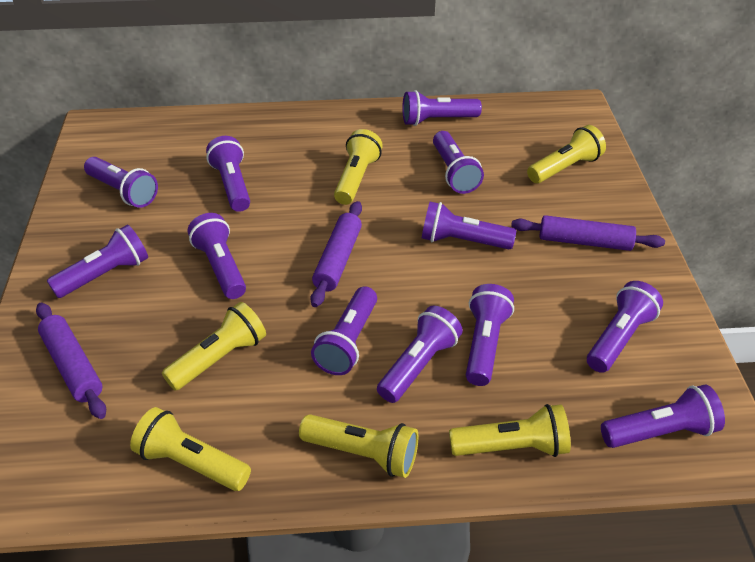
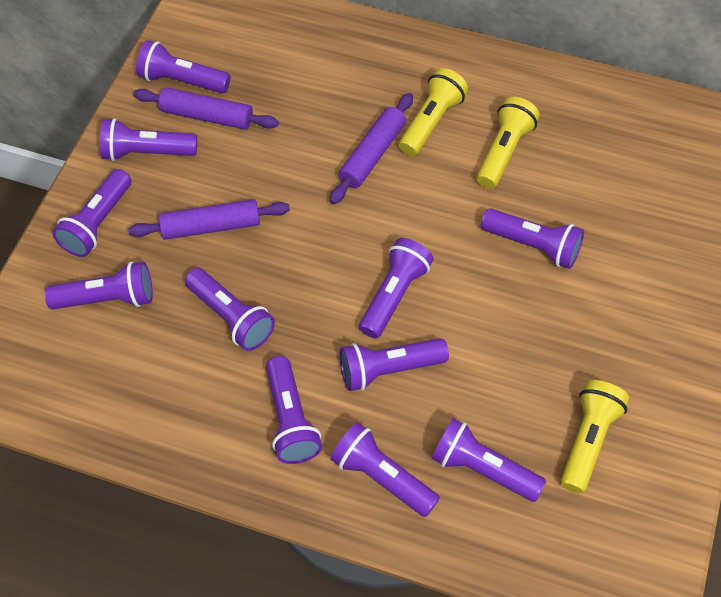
purple flashlight: [47,225,148,298] [84,157,158,208] [188,213,246,299] [206,136,250,212] [311,287,377,375] [377,306,463,403] [402,90,482,126] [422,202,516,249] [433,131,484,194] [466,284,514,386] [587,281,663,373] [601,384,725,448] = 12 -> [45,262,153,309] [52,169,131,257] [100,118,197,161] [136,40,231,93] [185,268,275,351] [266,356,322,464] [330,422,440,517] [340,338,449,391] [359,238,433,338] [431,418,546,502] [481,208,584,269] = 11
yellow flashlight: [130,407,251,491] [162,302,266,391] [299,414,418,478] [334,129,383,205] [449,404,571,457] [527,125,606,183] = 6 -> [399,68,468,156] [477,97,540,189] [560,380,629,494] = 3

